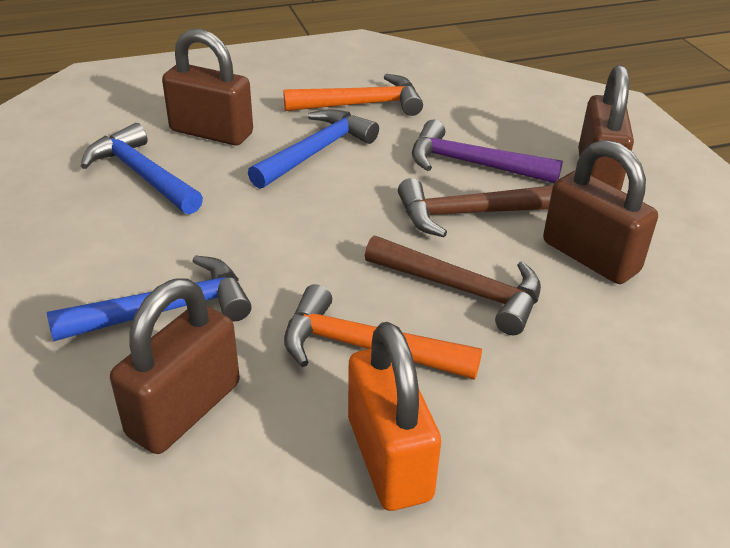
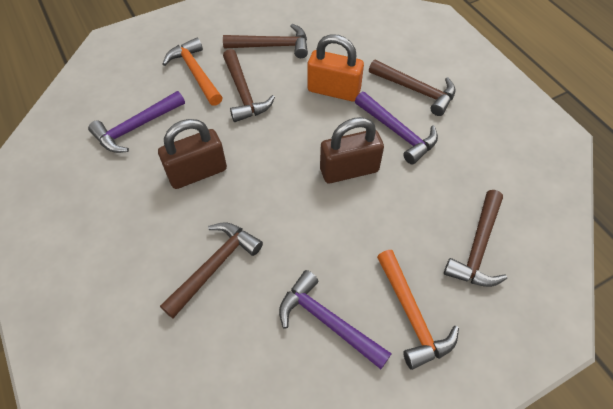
blue hammer: [47,255,252,341] [81,123,203,214] [248,109,379,189] = 3 -> none = 0
brown hammer: [365,236,541,335] [398,178,553,237] = 2 -> [160,222,263,318] [223,24,308,58] [223,49,275,122] [369,60,455,116] [444,190,507,287] = 5
brown padlock: [110,278,240,454] [162,29,253,145] [543,140,658,284] [578,65,634,191] = 4 -> [158,119,227,189] [320,117,384,183] = 2
purple hammer: [412,120,563,183] = 1 -> [88,91,185,153] [279,270,392,369] [355,92,438,165] = 3

